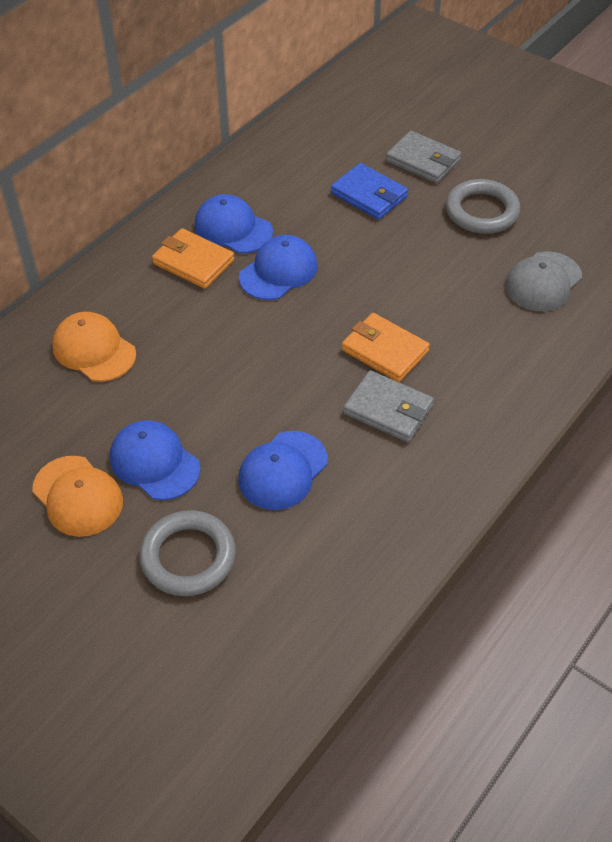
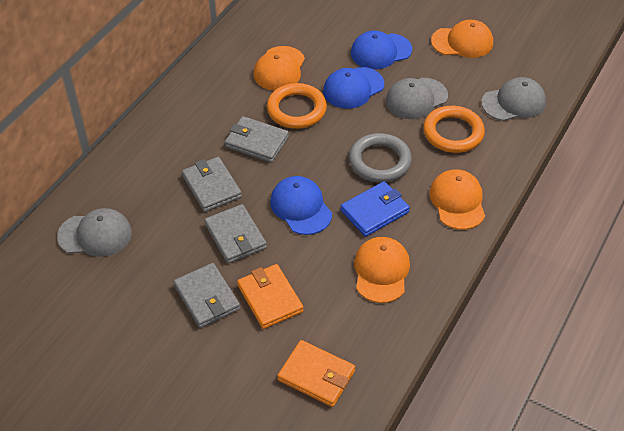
blue cap: [110,420,201,500] [195,194,273,253] [238,431,328,510] [239,235,318,300] = 4 -> [270,176,332,235] [323,67,384,109] [351,31,412,69] = 3
grey cap: [505,251,582,311] = 1 -> [57,208,132,257] [386,78,448,119] [481,77,546,121] = 3
grey ring: [139,510,236,596] [446,179,520,234] = 2 -> [349,133,412,182] = 1
grey wallet: [343,370,434,442] [386,131,461,183] = 2 -> [173,263,240,328] [182,157,242,212] [204,204,267,264] [225,116,289,163] = 4
orange cap: [32,456,123,537] [52,312,136,382] = 2 -> [253,46,305,91] [354,237,410,303] [429,169,485,230] [431,20,493,58] = 4
orange ring: none = 0 -> [267,83,327,129] [423,106,485,153] = 2

